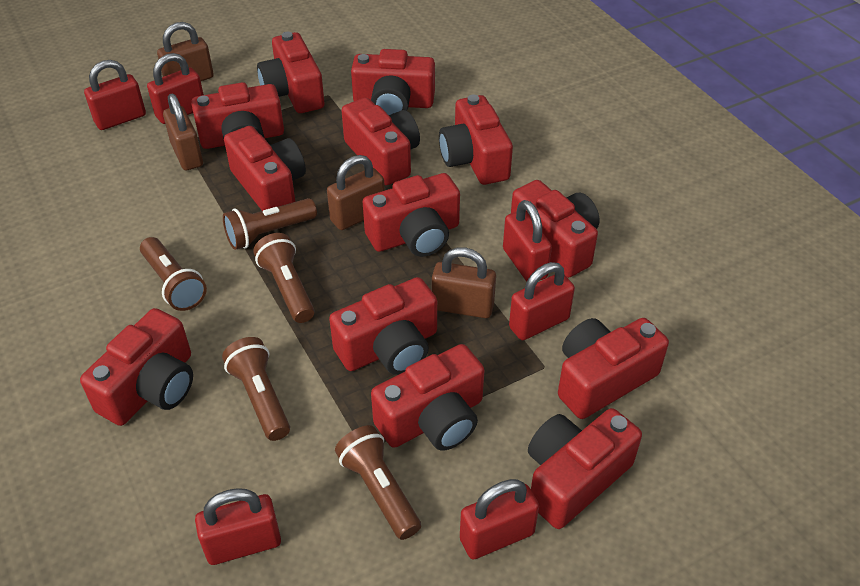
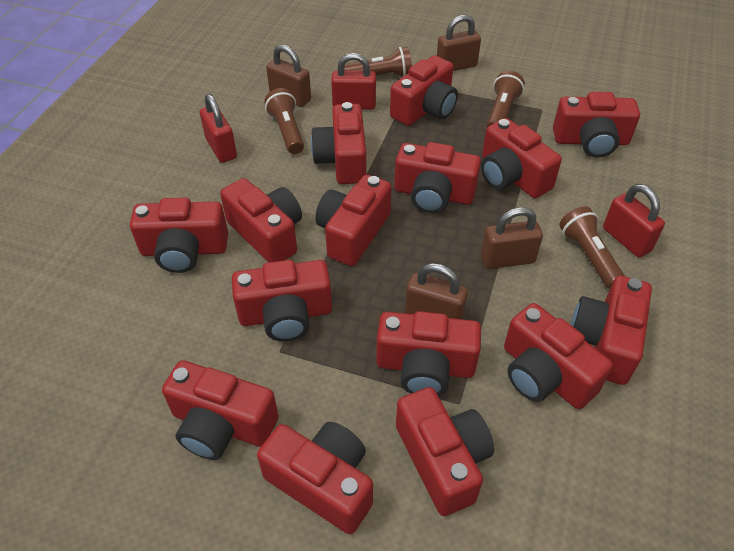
brown flashlight: [140,237,207,311] [222,337,290,441] [223,198,317,250] [253,233,315,323] [335,425,421,540] = 5 -> [264,88,304,154] [344,47,412,77] [487,71,525,127] [559,206,625,289] = 4
red camera: [80,308,193,426] [191,82,284,149] [224,126,306,211] [257,32,324,113] [329,277,437,375] [341,98,420,185] [351,49,435,115] [363,173,460,257] [371,344,485,451] [439,95,513,185] [511,180,600,278] [528,408,642,529] [558,318,669,419] = 13 -> [130,198,228,273] [162,361,279,460] [220,178,302,263] [232,260,332,341] [257,422,373,534] [311,102,366,184] [316,175,392,266] [376,311,481,396] [390,55,458,126] [394,142,481,213] [396,387,494,516] [481,118,562,198] [504,303,613,409] [553,92,640,158] [571,276,652,385] = 15
red padlock: [84,60,146,130] [147,53,204,124] [195,488,281,565] [460,479,539,559] [503,200,552,282] [509,262,575,340] = 6 -> [200,94,237,163] [331,53,376,110] [603,184,665,258] = 3

